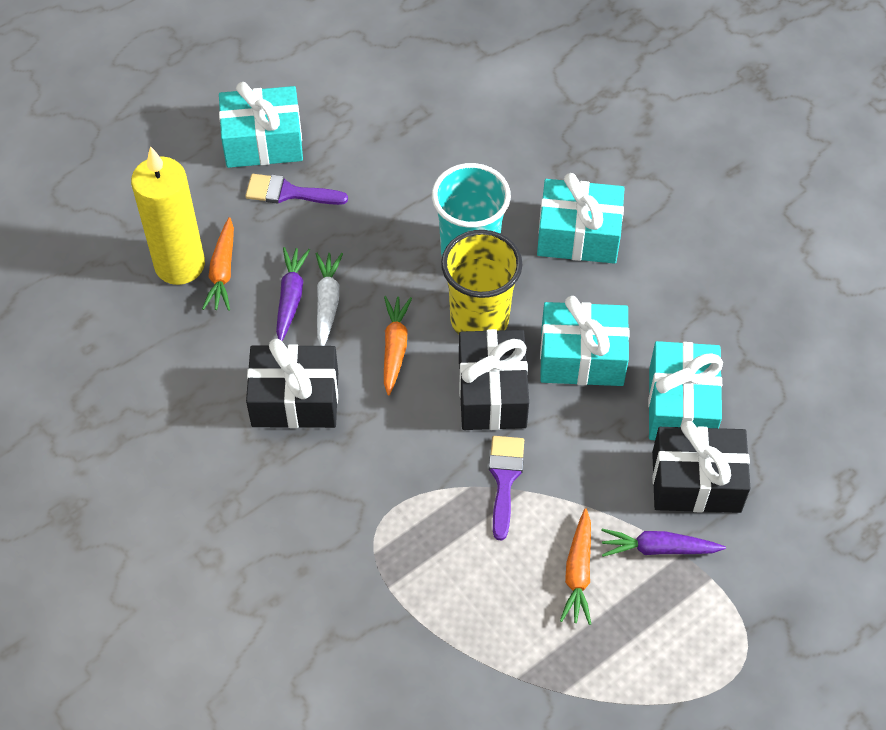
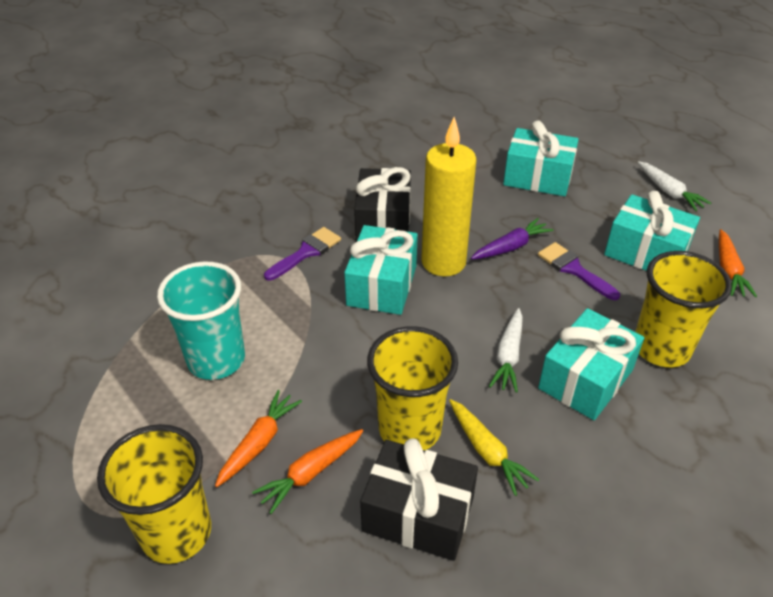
black gift: [246,339,338,428] [459,329,529,430] [652,421,751,513] = 3 -> [354,167,411,242] [360,438,478,561] = 2
purple carrot: [276,247,310,341] [601,529,726,557] = 2 -> [471,218,553,259] = 1
white carrot: [315,253,343,346] = 1 -> [489,308,523,393] [638,161,711,211] = 2
yellow carrot: none = 0 -> [449,399,540,496] = 1
yellow cup: [441,230,522,334] = 1 -> [97,424,211,564] [367,326,458,450] [635,251,732,367] = 3

